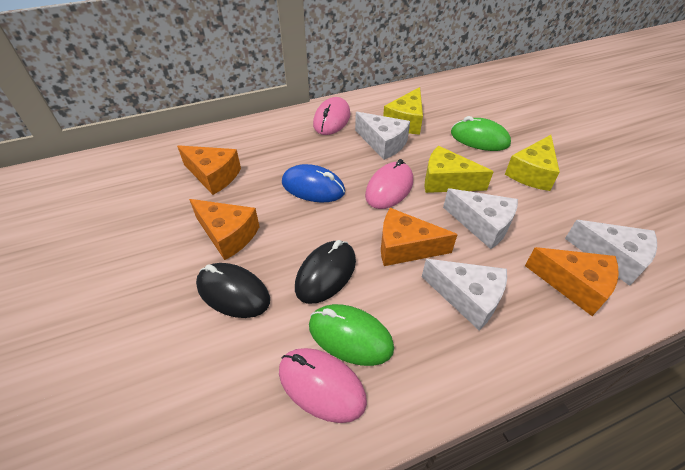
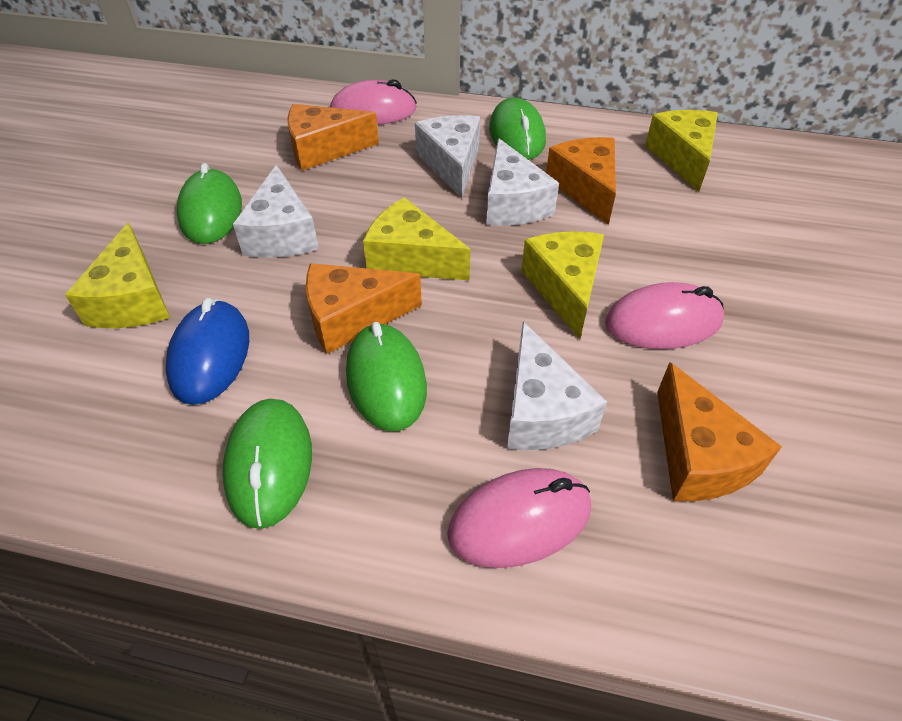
black mouse: [196,263,270,318] [295,240,356,304] = 2 -> none = 0
green mouse: [309,304,394,366] [451,116,511,151] = 2 -> [177,163,242,244] [222,399,312,529] [346,322,427,431] [489,97,546,160] = 4
yellow cheese: [383,87,423,135] [425,146,494,193] [505,135,560,191] = 3 -> [65,223,170,328] [363,197,470,281] [521,231,604,339] [645,110,718,192] = 4

